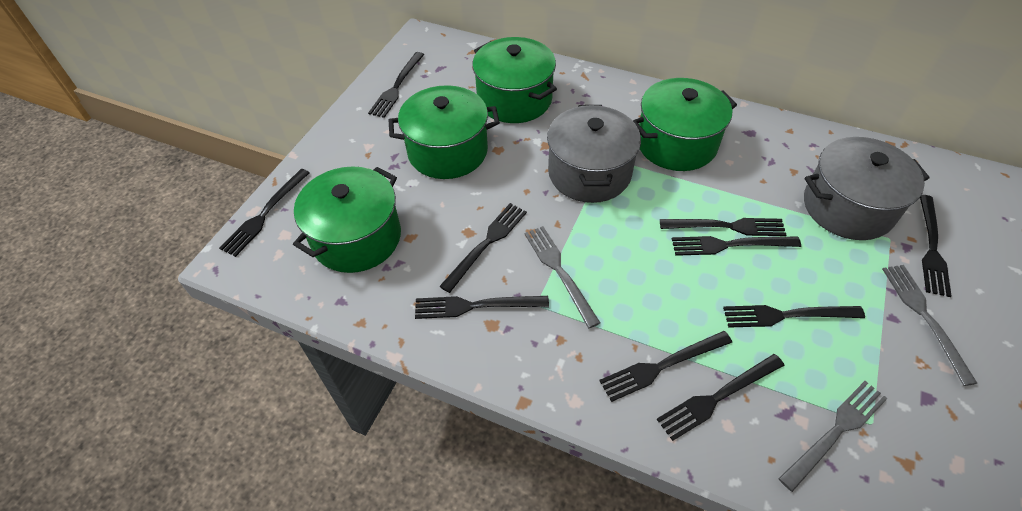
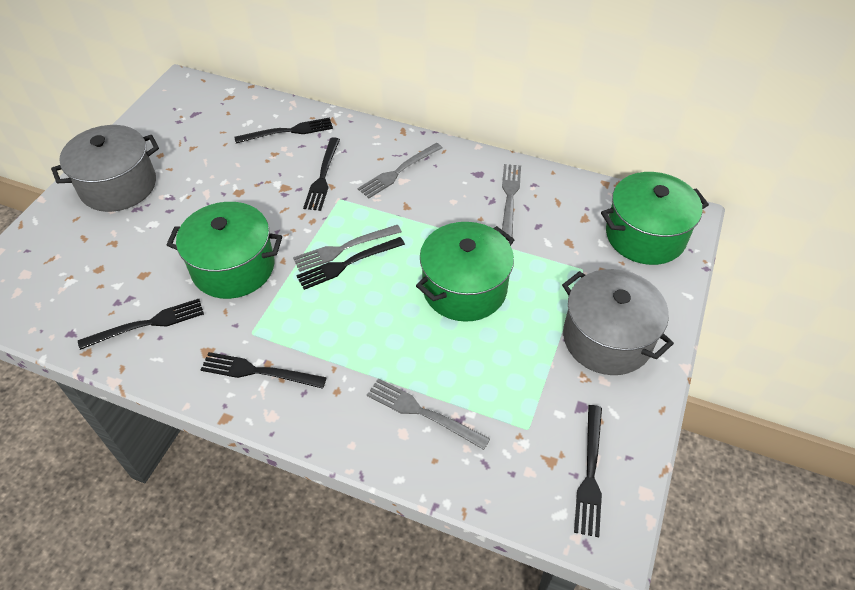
black fork: [219,169,310,257] [368,52,424,118] [415,296,549,319] [439,203,527,293] [599,331,732,402] [657,354,785,441] [660,218,786,236] [672,236,801,256] [723,305,865,328] [920,195,952,297] = 10 -> [78,299,204,350] [201,352,327,389] [234,117,333,144] [296,237,405,290] [303,137,340,211] [574,405,602,537] = 6
green pot: [293,166,401,273] [388,85,500,179] [472,37,557,123] [633,78,737,171] = 4 -> [167,202,282,299] [416,222,514,322] [601,172,709,265] = 3
grey fork: [525,226,600,328] [778,381,888,492] [882,265,977,386] = 3 -> [293,225,402,272] [358,143,442,198] [367,378,490,450] [502,164,521,237] = 4

